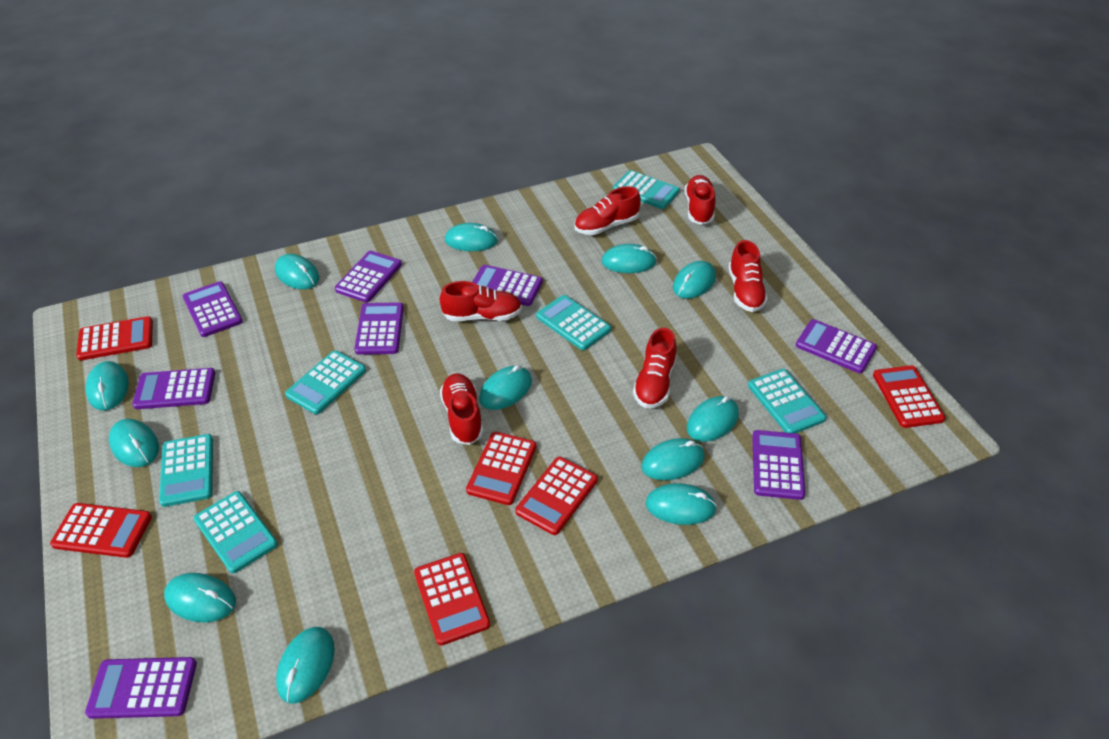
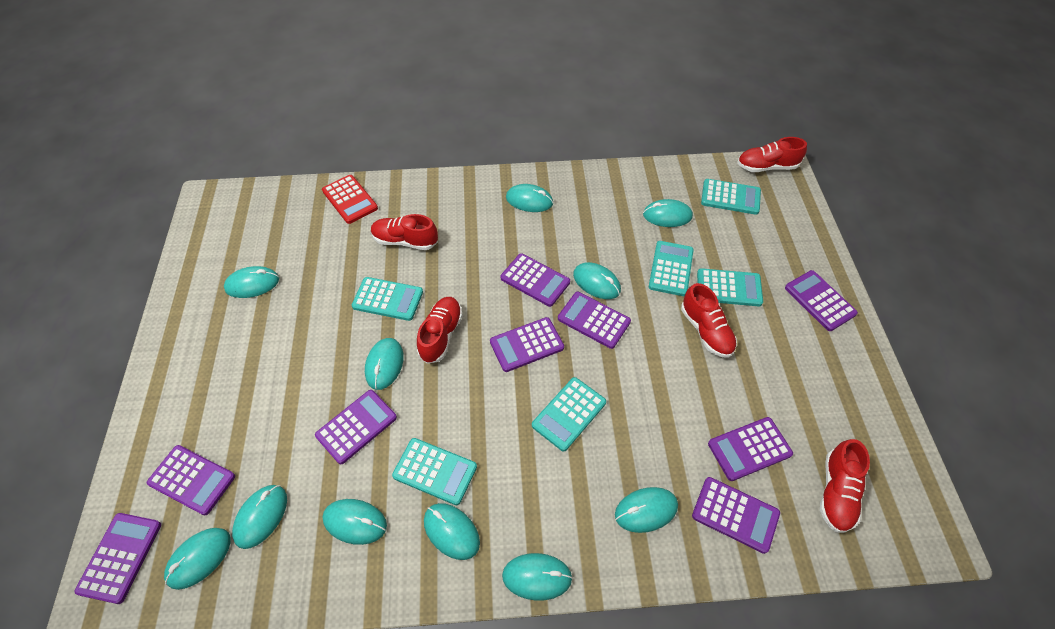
purple calculator: [85,657,197,719] [132,368,215,409] [183,281,243,337] [335,251,402,302] [354,302,404,355] [472,265,543,306] [752,430,805,500] [796,319,877,373] = 8 -> [74,513,161,604] [147,445,235,516] [315,390,397,464] [490,317,564,372] [501,253,570,307] [558,292,631,349] [692,477,780,554] [708,417,793,481] [785,270,858,331] = 9
red calculator: [50,503,152,558] [76,316,153,360] [414,553,490,645] [466,431,536,505] [515,457,598,535] [873,365,946,428] = 6 -> [322,175,378,224] = 1
red shoe: [440,281,522,321] [440,374,483,445] [574,186,641,235] [633,328,677,408] [685,175,715,225] [728,240,768,312] = 6 -> [371,214,438,250] [417,297,463,364] [681,283,737,358] [737,137,807,172] [820,439,870,533] = 5
turquoise mouse: [86,361,129,410] [109,419,159,467] [164,573,236,622] [275,254,319,289] [276,627,335,704] [445,223,498,251] [479,365,532,410] [601,244,657,273] [641,438,704,480] [645,483,717,525] [673,261,716,299] [687,396,739,442] = 12 -> [164,528,231,590] [224,266,279,298] [232,485,287,549] [323,499,387,545] [365,338,404,390] [424,503,480,560] [502,553,573,601] [506,184,553,212] [573,262,621,299] [615,487,678,533] [643,199,693,227] = 11

